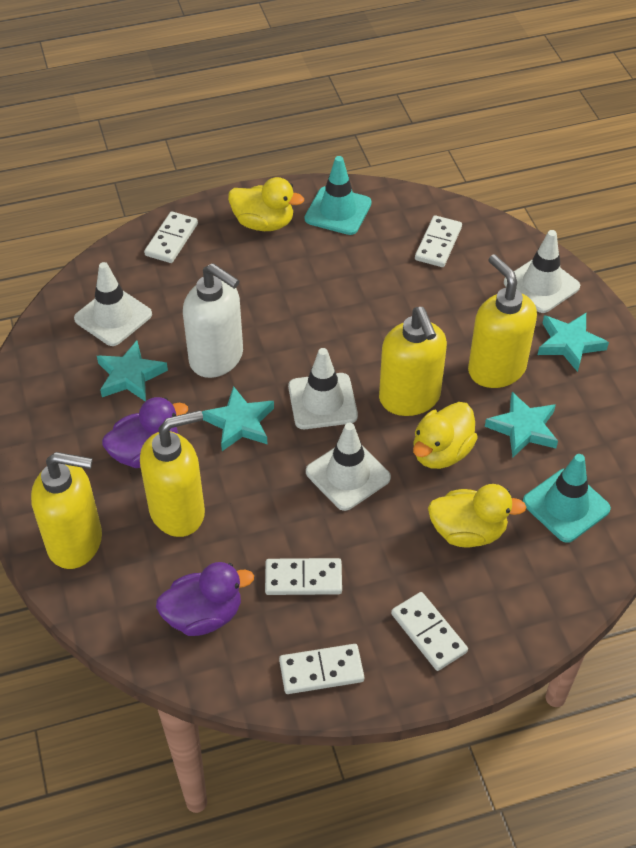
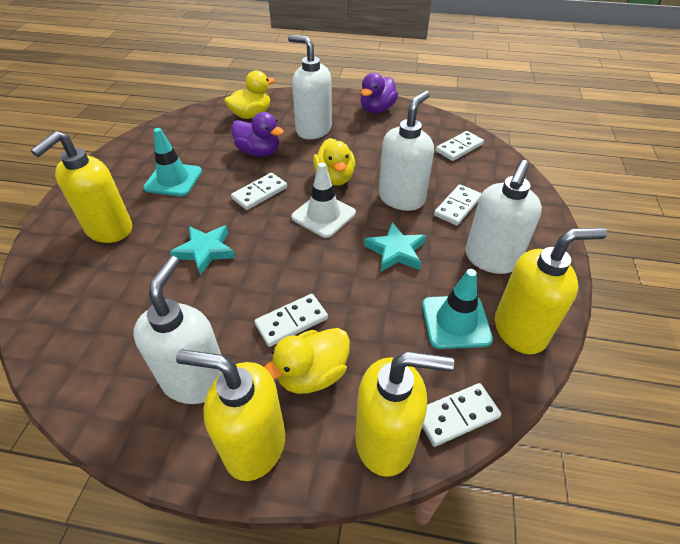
turquoise star: [97,341,168,402] [202,386,274,451] [485,392,558,457] [538,313,609,372] = 4 -> [170,225,235,275] [364,222,426,272] = 2
white soap dispenser: [183,263,243,378] = 1 -> [133,256,222,404] [288,35,332,139] [379,90,434,211] [465,160,542,274] = 4
white traffic cone: [74,262,152,346] [288,348,358,429] [306,423,391,511] [504,230,580,313] = 4 -> [291,162,356,238] = 1

